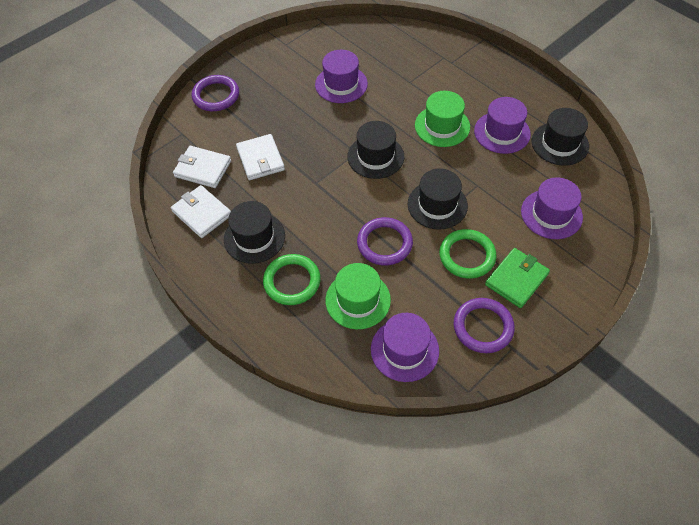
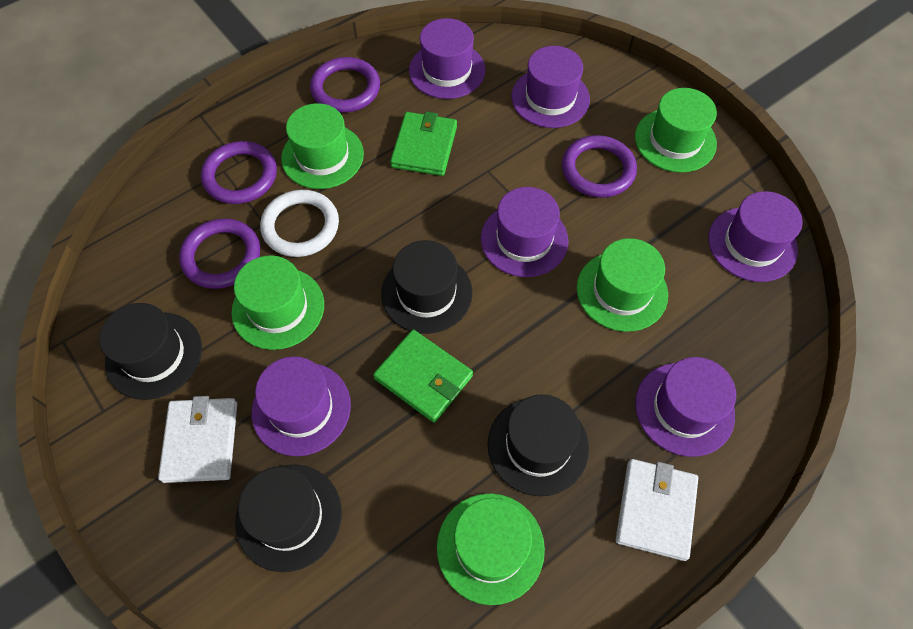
green hat: [325,263,391,329] [415,91,470,147] = 2 -> [231,255,324,350] [281,103,364,189] [437,493,545,605] [577,238,668,332] [635,88,717,173] = 5
green ring: [263,254,321,305] [439,229,497,279] = 2 -> none = 0
green wallet: [485,248,550,308] = 1 -> [373,329,473,423] [390,112,457,176] = 2
purple hat: [315,50,368,103] [371,313,439,382] [474,97,531,154] [521,177,583,239] = 4 -> [252,356,351,456] [409,18,486,99] [481,187,569,277] [512,46,590,128] [635,357,736,457] [708,191,802,282] = 6
purple ring: [192,75,239,111] [357,217,413,265] [454,298,515,353] = 3 -> [179,218,260,289] [201,141,277,204] [310,57,380,113] [562,135,637,198] = 4
white ring: none = 0 -> [260,190,339,257] = 1
white wallet: [171,185,231,238] [173,146,231,188] [236,134,285,180] = 3 -> [158,396,237,483] [616,459,698,561] = 2

